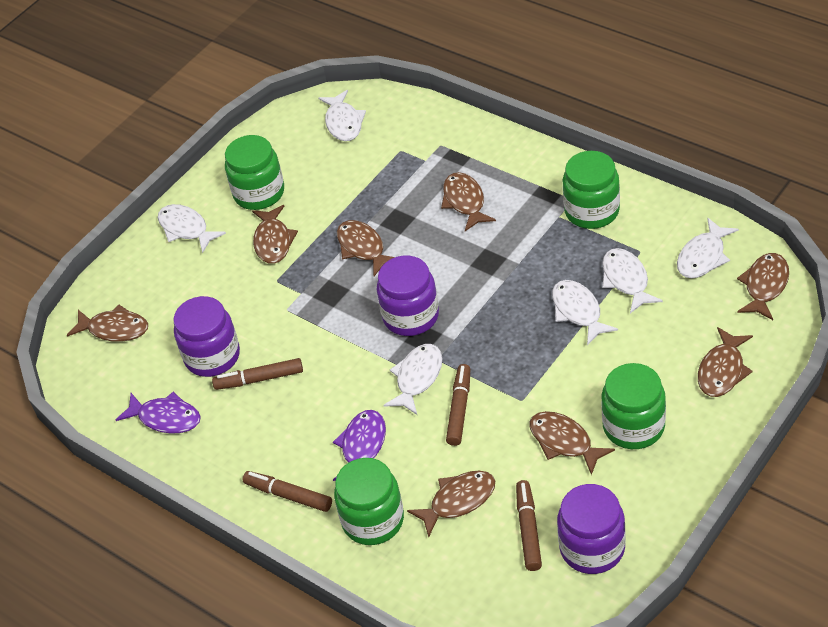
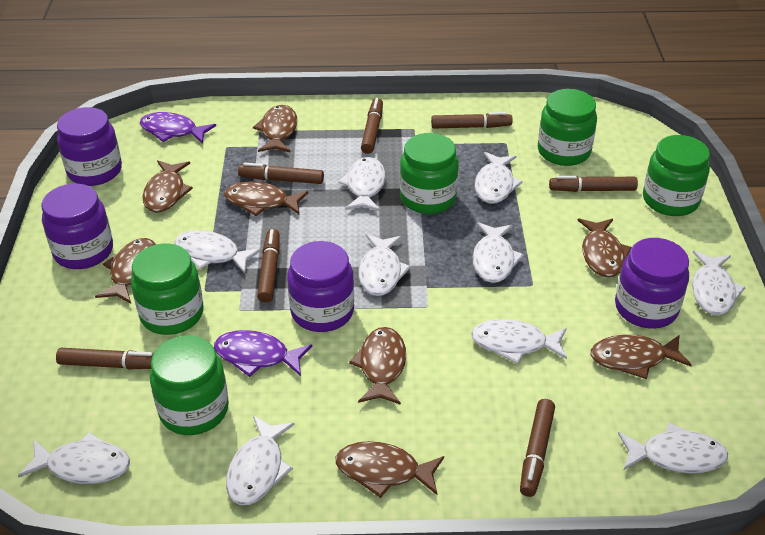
brown marker: [212,358,303,390] [243,471,332,512] [446,364,470,446] [516,480,542,571] = 4 -> [56,348,154,369] [238,163,324,184] [257,229,280,303] [361,98,383,154] [431,112,512,129] [520,399,555,497] [549,176,638,192] = 7
green jar: [225,135,284,210] [334,458,404,545] [563,151,620,229] [601,363,666,449] = 4 -> [131,244,204,335] [150,335,229,435] [400,133,459,214] [538,89,597,166] [643,135,710,216] = 5
purple jar: [173,296,240,377] [376,256,439,336] [557,484,626,574] = 3 -> [42,184,113,269] [57,107,122,186] [287,241,354,332] [615,238,689,329] = 4
white fish: [158,204,226,253] [318,90,366,141] [383,344,442,415] [552,280,618,345] [602,248,663,313] [677,218,739,278] = 6 -> [18,432,130,484] [174,230,262,274] [226,415,295,505] [338,157,386,211] [359,234,411,296] [471,319,567,364] [473,222,524,283] [475,152,523,203] [618,423,728,474] [692,250,746,315] = 10

